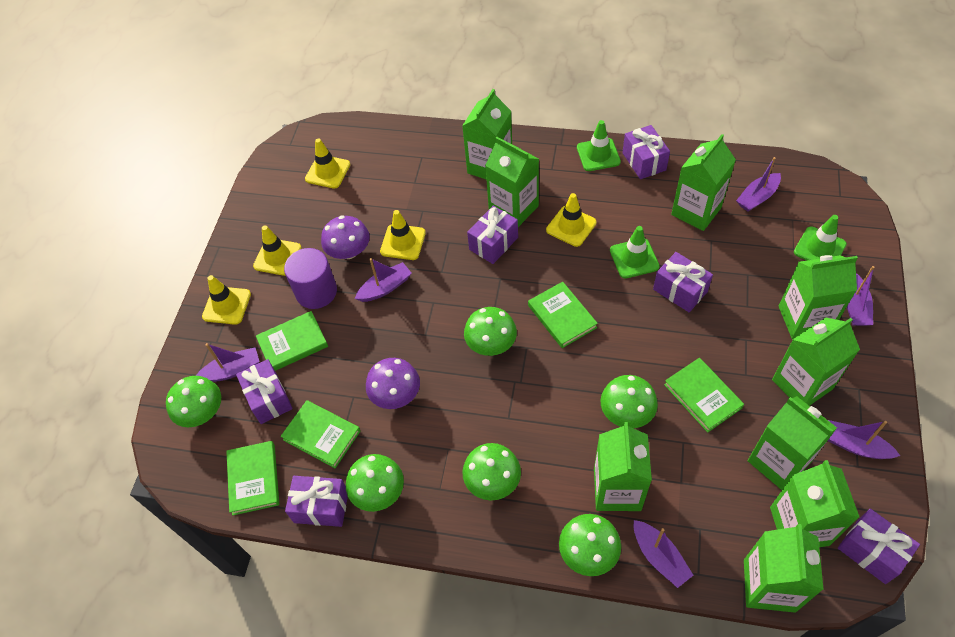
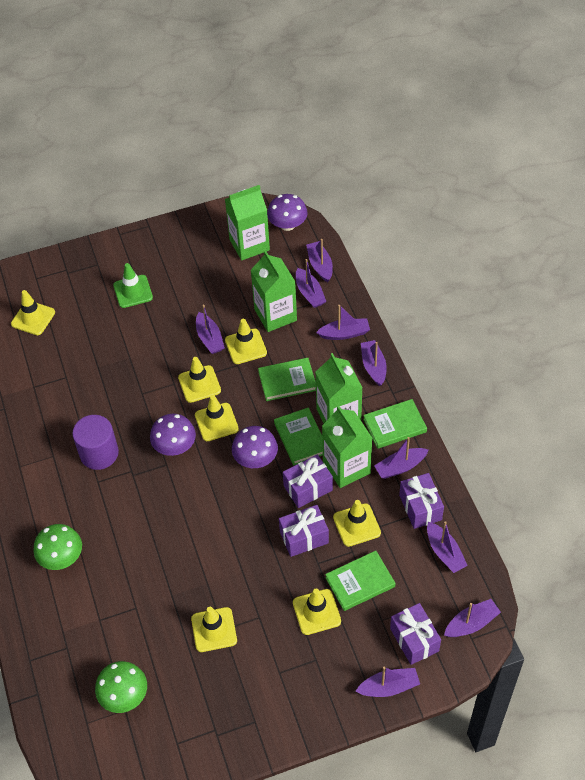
green book: [226,441,279,516] [256,311,328,371] [281,400,361,468] [528,282,598,348] [664,358,744,433] = 5 -> [258,358,316,401] [274,407,323,465] [325,551,395,611] [363,399,427,449] = 4
green carton: [462,89,512,179] [485,137,539,227] [594,422,652,511] [671,134,736,231] [744,524,824,613] [748,396,837,490] [770,460,859,547] [772,318,860,406] [779,255,858,339] = 9 -> [225,185,270,260] [251,250,297,332] [315,353,363,423] [322,406,372,488] = 4
green mushroom: [166,376,221,427] [346,454,404,512] [462,443,521,500] [464,307,517,356] [559,514,621,576] [601,375,658,428] = 6 -> [33,524,82,570] [95,661,147,713] = 2
green traffic cone: [577,120,621,171] [610,226,660,278] [794,215,847,260] = 3 -> [113,263,153,308] = 1
purple boat: [196,343,260,382] [355,258,412,302] [634,520,693,588] [736,157,781,212] [828,420,900,459] [847,266,874,326] = 6 -> [196,305,225,354] [296,259,326,308] [306,239,333,282] [316,305,370,340] [356,667,420,697] [361,340,387,386] [374,437,428,479] [427,521,468,573] [444,599,501,637] = 9
purple gift: [236,359,293,424] [285,476,348,527] [467,206,518,264] [622,125,670,179] [653,252,713,312] [838,509,920,584] = 6 -> [279,505,329,557] [283,454,333,508] [390,603,441,665] [399,473,444,529] = 4
purple mushroom: [321,215,370,259] [366,358,420,409] = 2 -> [150,414,196,456] [232,426,278,468] [267,194,308,231] = 3
yellow traffic cone: [202,275,251,325] [253,225,301,276] [305,138,350,189] [380,210,426,260] [546,193,597,247] = 5 -> [11,290,55,335] [178,357,221,403] [191,607,237,652] [195,395,239,441] [225,319,267,364] [293,589,341,635] [333,500,381,547] = 7

